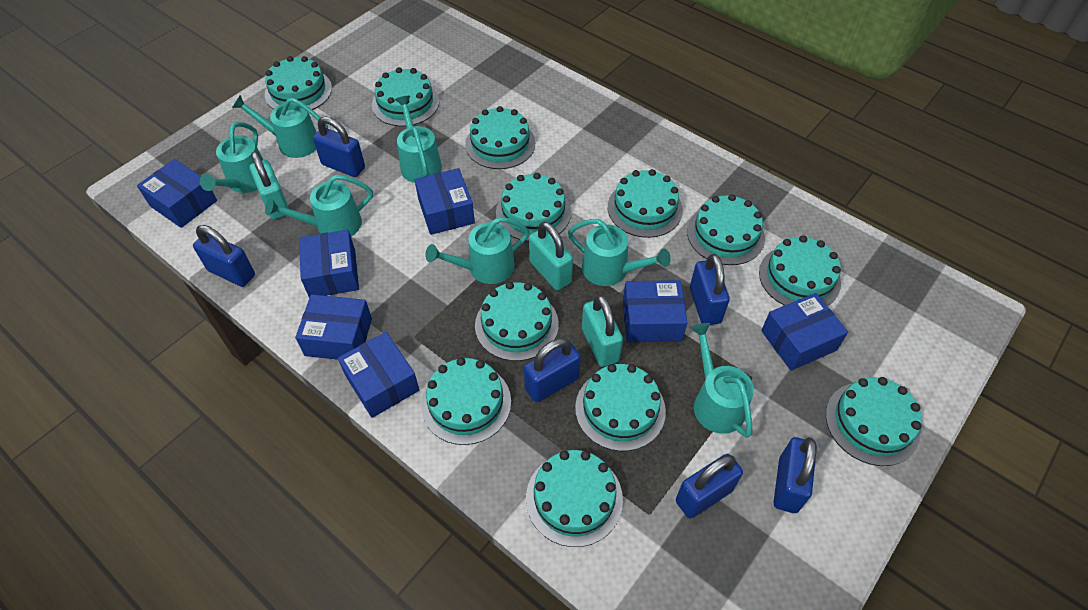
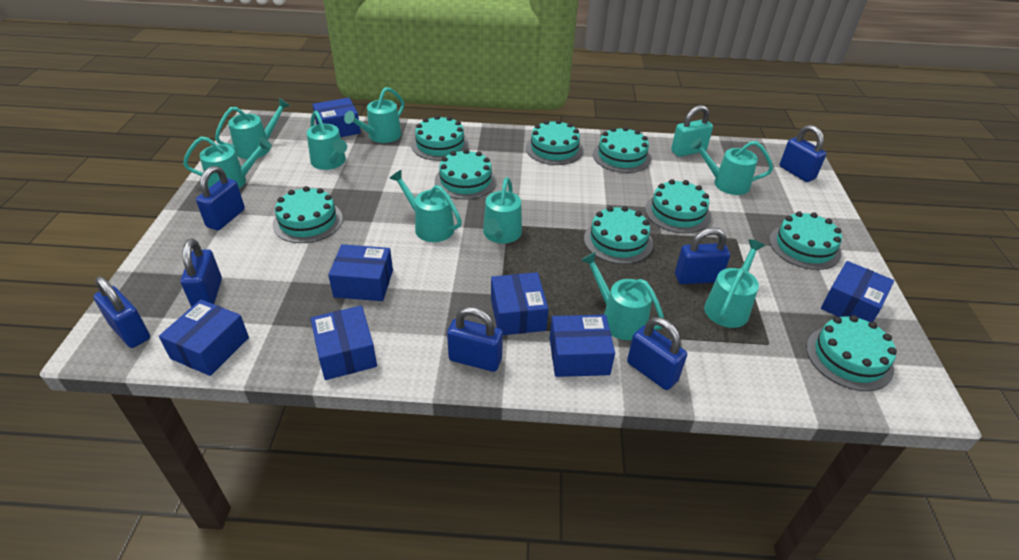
blue padlock: [193,225,255,287] [313,116,365,177] [524,338,581,402] [676,454,743,519] [690,254,730,325] [774,437,817,513] = 6 -> [93,276,150,348] [181,239,222,307] [196,166,245,230] [447,307,503,372] [627,317,687,390] [675,228,730,284] [780,125,826,182] = 7
turquoise cake: [265,56,332,110] [372,67,439,126] [421,357,511,445] [465,106,535,169] [475,282,559,361] [496,173,571,242] [526,450,623,547] [575,364,666,451] [608,169,683,238] [687,194,765,265] [759,235,841,306] [826,377,922,466] = 12 -> [273,186,343,243] [411,115,469,161] [435,149,497,199] [526,120,583,165] [584,206,653,264] [593,127,651,173] [645,179,711,233] [769,211,842,270] [806,315,897,391] = 9
turquoise padlock: [250,151,289,219] [529,222,573,290] [582,295,623,367] = 3 -> [671,105,713,157] = 1
turquoise watering can: [200,122,263,193] [232,95,328,158] [265,175,373,236] [395,96,442,183] [425,217,529,284] [568,219,671,286] [691,323,754,438] = 7 -> [183,136,272,188] [215,98,290,159] [307,111,347,170] [344,87,404,143] [389,170,462,242] [483,177,522,243] [581,252,664,340] [690,138,773,195] [704,239,765,328] = 9

